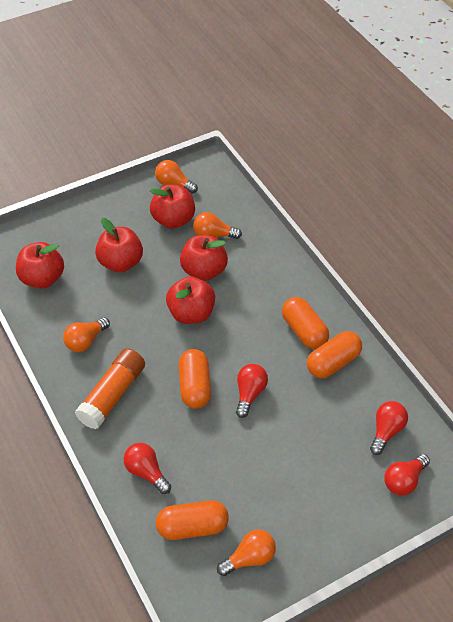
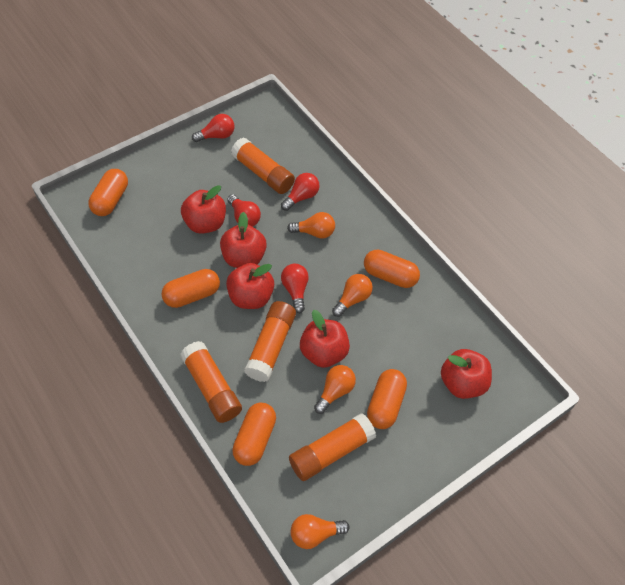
orange capsule: [156,500,229,540] [179,349,211,409] [282,297,329,349] [307,331,362,378] = 4 -> [88,169,128,216] [161,269,220,308] [232,402,276,466] [364,250,420,288] [367,369,407,429] = 5
orange glue stick: [75,348,145,429] = 1 -> [180,341,242,423] [231,137,295,194] [244,301,296,382] [289,413,376,481] = 4

